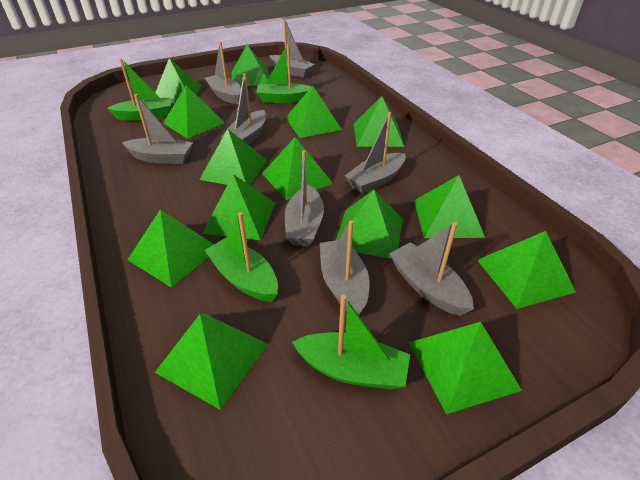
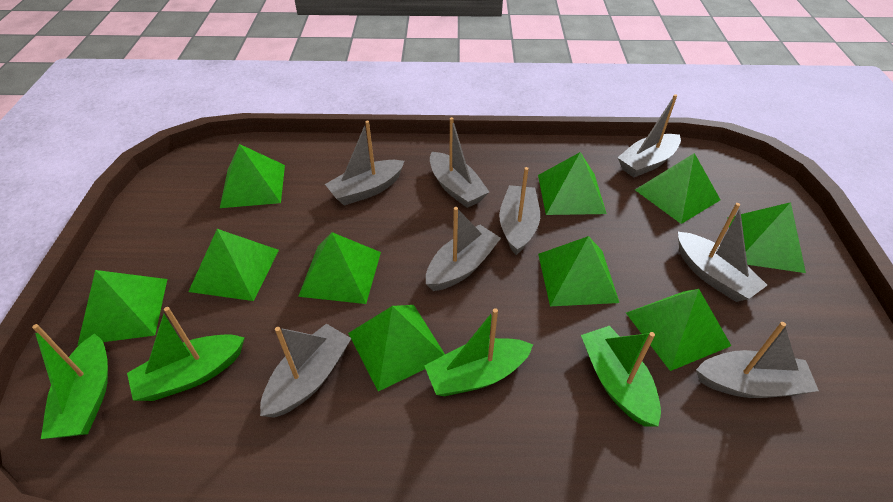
green pyramid: [127,210,214,288] [155,58,202,102] [155,314,268,410] [163,85,225,139] [199,129,267,185] [202,174,275,240] [232,44,269,87] [262,137,333,200] [286,86,342,138] [336,190,403,259] [354,96,404,147] [408,322,522,414] [414,175,485,238] [477,231,576,309] = 14 -> [77,270,167,346] [188,229,279,301] [220,144,285,208] [298,232,381,304] [348,305,445,391] [538,152,607,215] [538,236,619,306] [626,289,731,371] [635,153,720,224] [727,202,806,273] = 10

